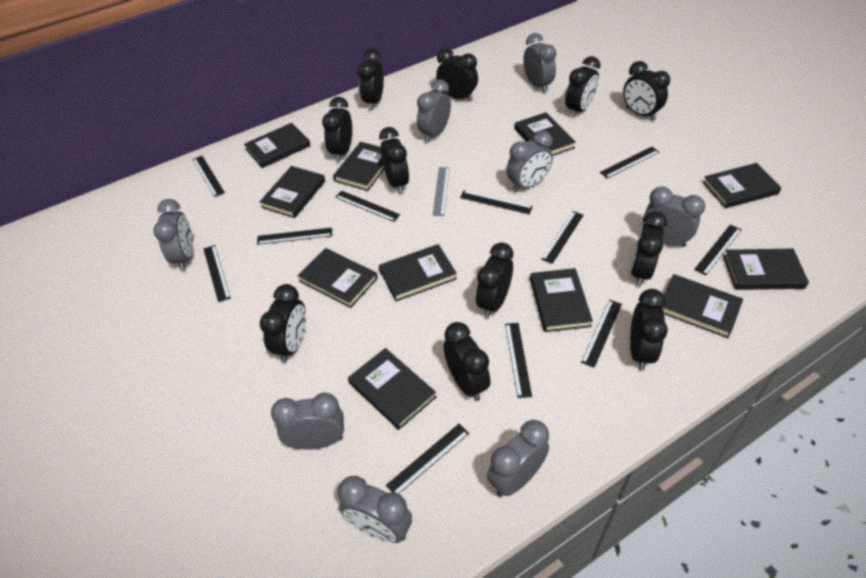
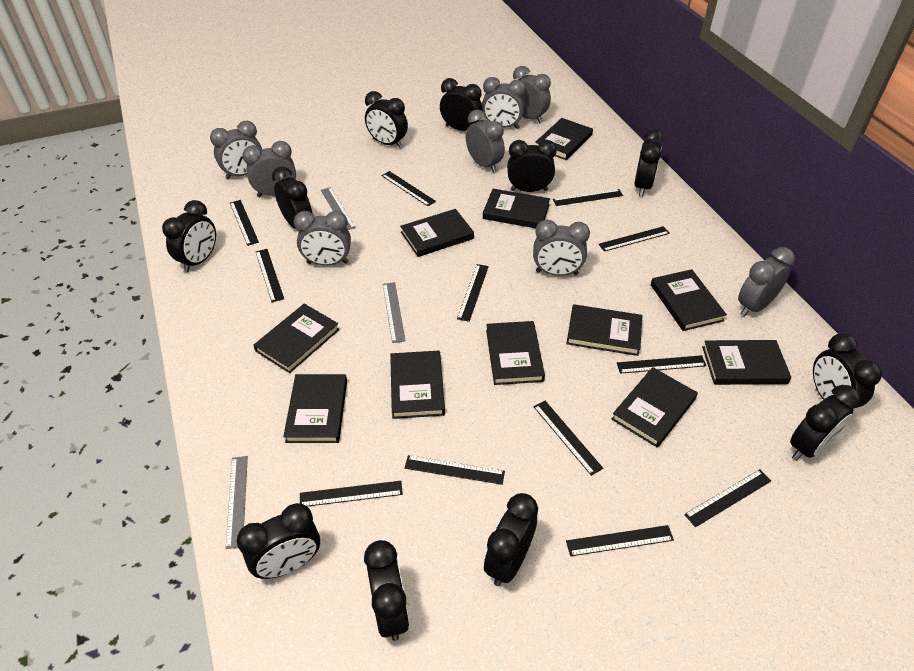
black ruler: [192,156,225,197] [204,245,231,302] [257,228,332,245] [335,191,400,222] [386,424,469,494] [460,190,533,214] [505,323,532,398] [541,211,584,264] [581,300,622,368] [600,147,659,178] [694,224,741,275] = 11 -> [230,200,259,246] [256,249,284,302] [300,481,403,507] [381,171,436,206] [405,455,505,485] [457,264,489,322] [533,401,603,476] [553,189,623,206] [566,525,674,556] [598,226,670,252] [617,355,706,374] [684,469,771,527] = 12
grey ruler: [433,167,450,216] = 1 -> [226,456,248,549] [321,187,356,230] [383,282,406,343] = 3

